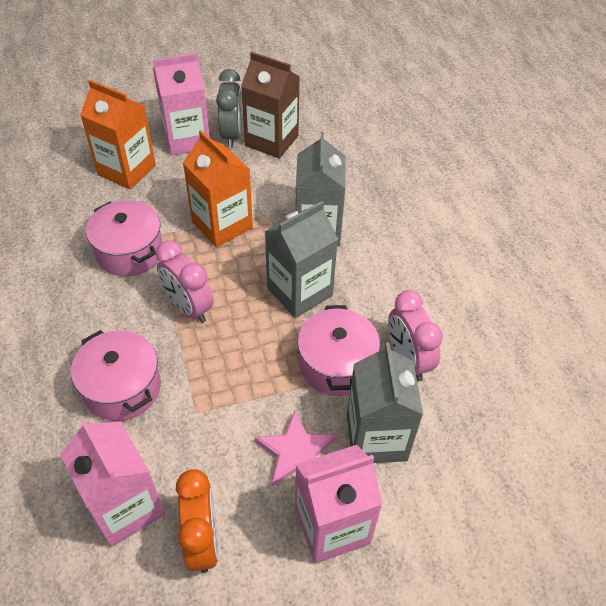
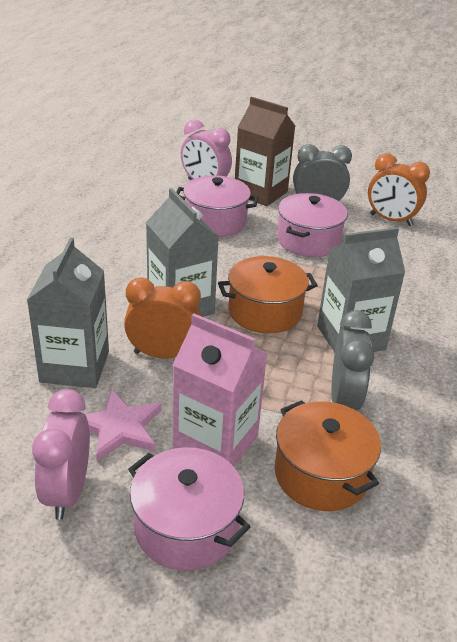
grey clock: [216,69,242,148] = 1 -> [293,144,352,201] [331,310,374,410] = 2
orange carton: [80,80,156,190] [183,130,253,247] = 2 -> none = 0
orange clock: [176,470,218,573] = 1 -> [124,278,201,358] [368,153,430,226] = 2
orange pot: none = 0 -> [218,256,318,334] [274,400,381,511] = 2
pink carton: [60,418,165,547] [153,53,210,155] [295,445,383,564] = 3 -> [173,314,268,467] = 1

